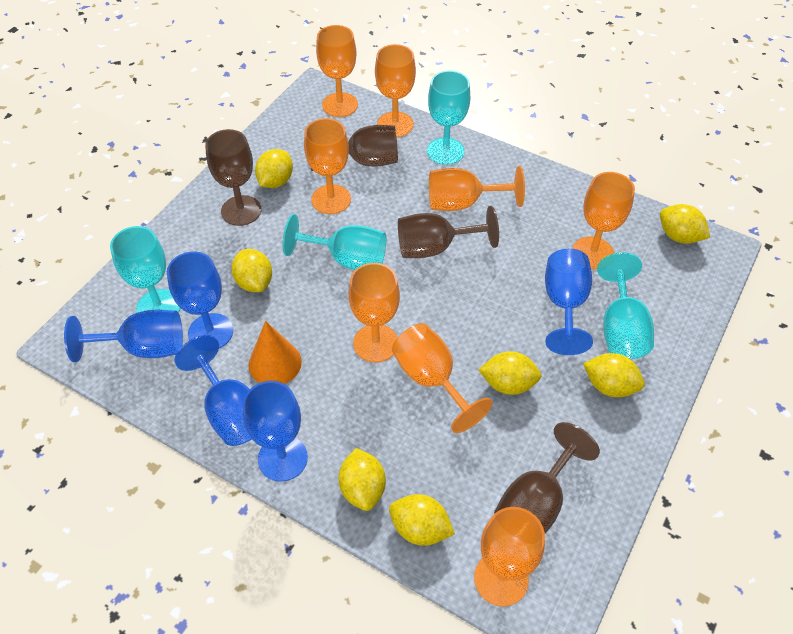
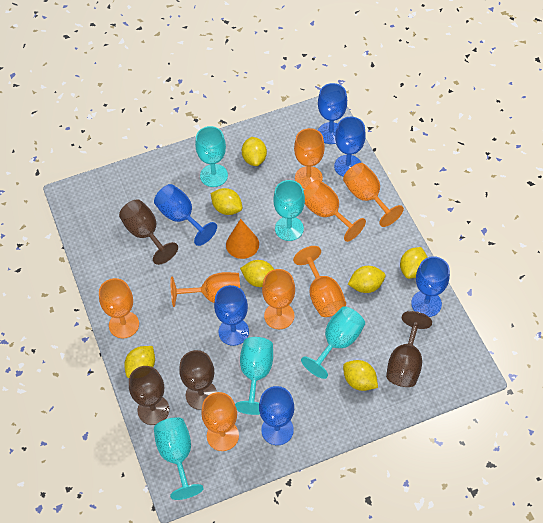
blue goblet: [64,310,183,362] [167,251,233,349] [175,335,252,446] [242,381,308,482] [545,248,593,355] = 5 -> [154,184,217,246] [214,285,249,346] [259,386,294,445] [318,83,347,144] [334,117,366,177] [411,256,450,317] = 6
turquoise goblet: [110,226,180,313] [282,214,386,270] [427,71,470,165] [597,252,654,359] = 4 -> [154,417,204,500] [195,126,228,187] [235,337,273,415] [273,180,305,241] [301,306,365,379] = 5

